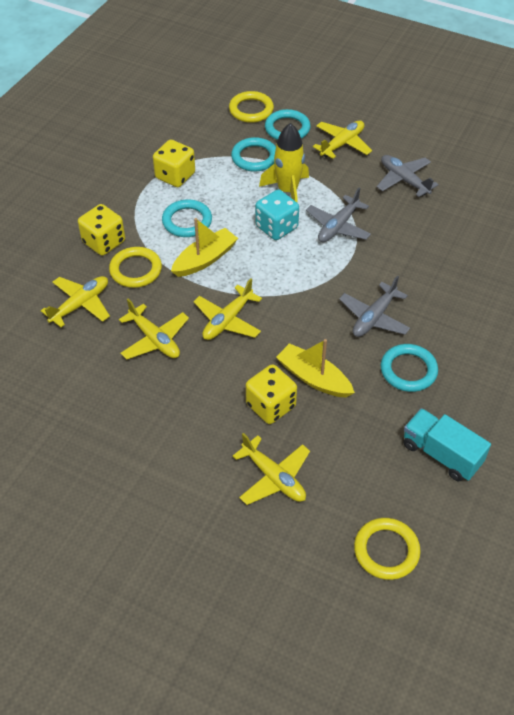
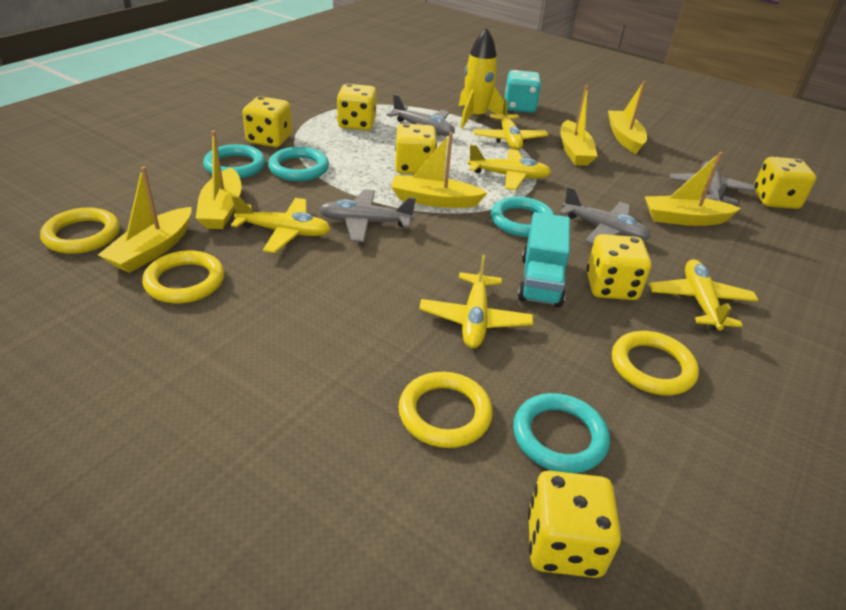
grey plane: [306,188,371,242] [339,276,410,337] [377,155,439,197] = 3 -> [319,189,416,242] [387,94,455,136] [559,186,651,244] [670,161,756,204] = 4
yellow boat: [171,218,238,277] [276,339,355,397] = 2 -> [98,167,192,273] [196,130,242,229] [391,132,488,208] [560,86,597,166] [608,81,647,154] [644,152,741,226] = 6
yellow dice: [78,204,125,256] [153,140,195,187] [246,364,297,424] = 3 -> [242,96,292,147] [337,84,377,130] [395,124,437,174] [528,471,621,578] [587,234,651,300] [754,157,816,209] = 6
yellow ring: [109,247,162,288] [229,91,274,123] [354,518,420,580] = 3 -> [40,207,120,254] [142,250,224,304] [398,372,493,448] [612,331,699,395] = 4

